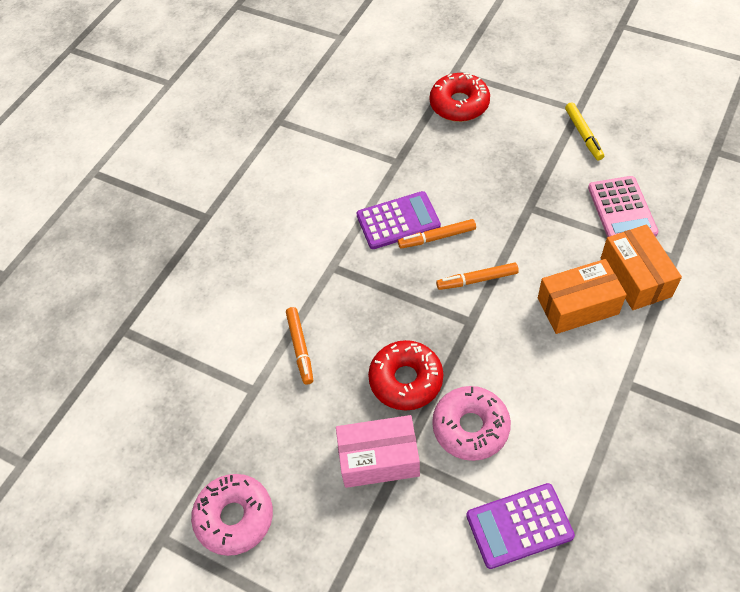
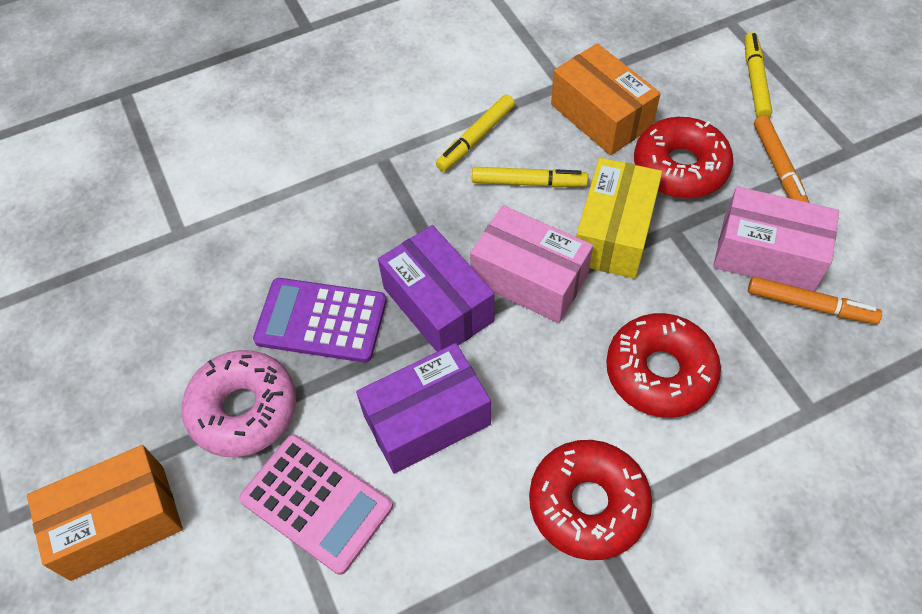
orange marker: [286,307,313,385] [398,219,476,249] [436,263,519,290] = 3 -> [748,276,882,324] [754,115,810,203] = 2
pink box: [336,415,420,488] = 1 -> [470,205,593,323] [713,186,839,291] = 2
pink donut: [191,474,273,556] [432,386,511,461] = 2 -> [182,350,296,457] = 1
purple box: none = 0 -> [356,343,491,474] [378,225,495,352] = 2
purple calculator: [357,191,441,249] [466,483,575,569] = 2 -> [253,278,387,363] = 1
red donut: [368,340,443,411] [430,73,490,122] = 2 -> [529,440,652,560] [606,313,721,418] [634,117,733,199] = 3
yellow box: none = 0 -> [576,158,662,279] = 1
yellow marker: [565,102,604,160] = 1 -> [436,95,515,172] [472,167,588,187] [745,32,772,117] = 3

